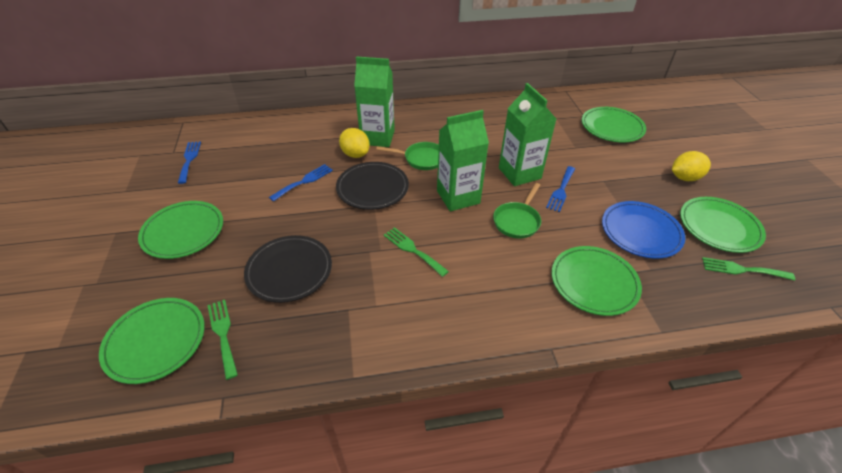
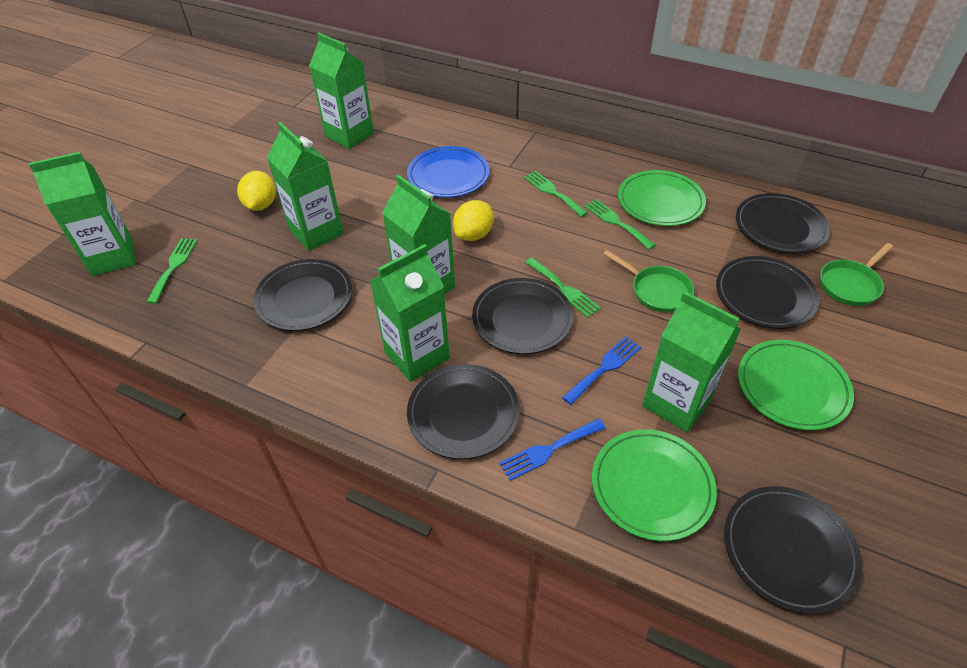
black plate: [244,235,332,303] [336,162,409,210] = 2 -> [253,259,352,331] [407,364,520,459] [472,278,573,354] [716,256,819,329] [724,486,862,614] [736,193,830,254] = 6
blue fork: [178,141,201,184] [269,164,333,202] [546,166,575,212] = 3 -> [499,419,606,481] [562,337,641,405] = 2
green carton: [354,56,395,147] [437,110,489,211] [499,83,556,186] = 3 -> [29,152,135,276] [267,122,344,251] [309,33,374,149] [370,244,450,382] [382,175,455,294] [642,291,741,432] = 6
green fork: [208,300,238,380] [384,227,449,277] [702,257,795,280] = 3 -> [146,238,198,304] [524,171,588,217] [525,258,601,318] [584,199,655,250] = 4
green plate: [99,298,205,384] [138,201,223,259] [552,246,642,316] [582,107,646,142] [680,197,766,253] = 5 -> [592,429,717,541] [618,170,706,226] [738,340,854,430] = 3

